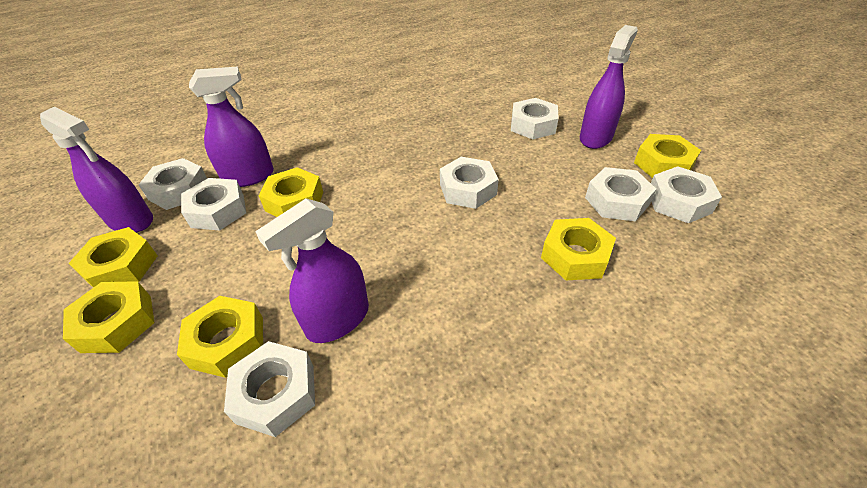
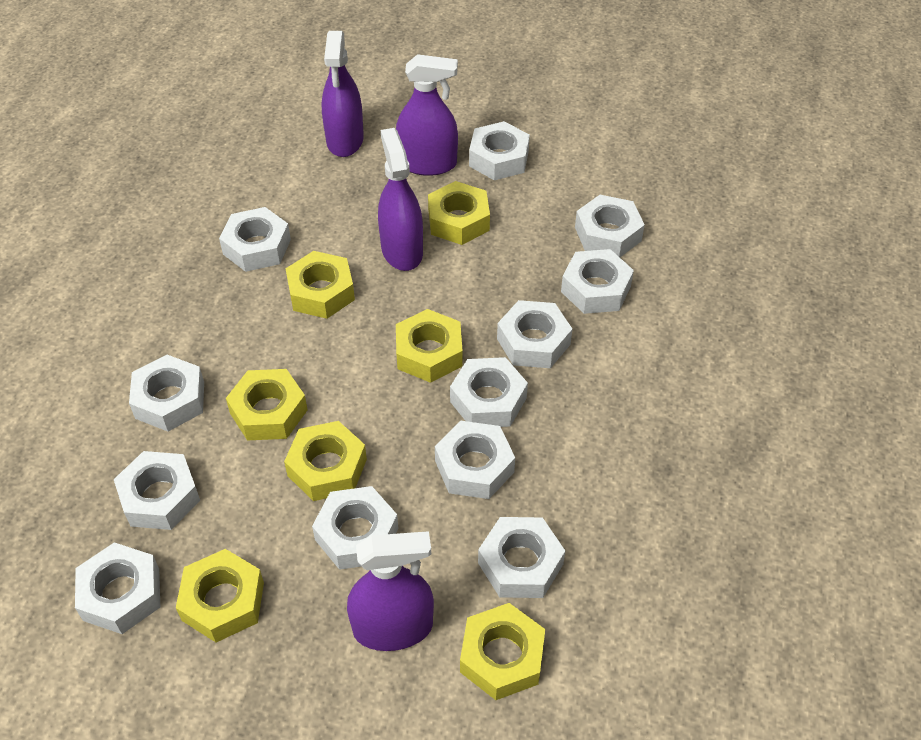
white nut: [139,158,207,210] [181,178,246,230] [224,341,315,437] [440,157,499,209] [511,98,559,139] [585,167,656,221] [651,166,722,223] = 7 -> [75,542,160,634] [114,451,200,530] [129,355,204,432] [219,207,291,272] [312,486,398,570] [435,421,515,499] [450,357,528,427] [469,121,530,180] [478,517,565,598] [497,300,572,368] [561,249,634,314] [575,195,645,257] = 12
yellow nut: [63,281,154,353] [69,227,158,288] [177,296,263,378] [259,167,323,217] [541,218,616,280] [634,134,701,178] = 6 -> [176,549,264,642] [226,369,308,441] [284,421,367,501] [286,251,355,319] [396,309,463,383] [428,181,490,245] [460,603,545,700] = 7

